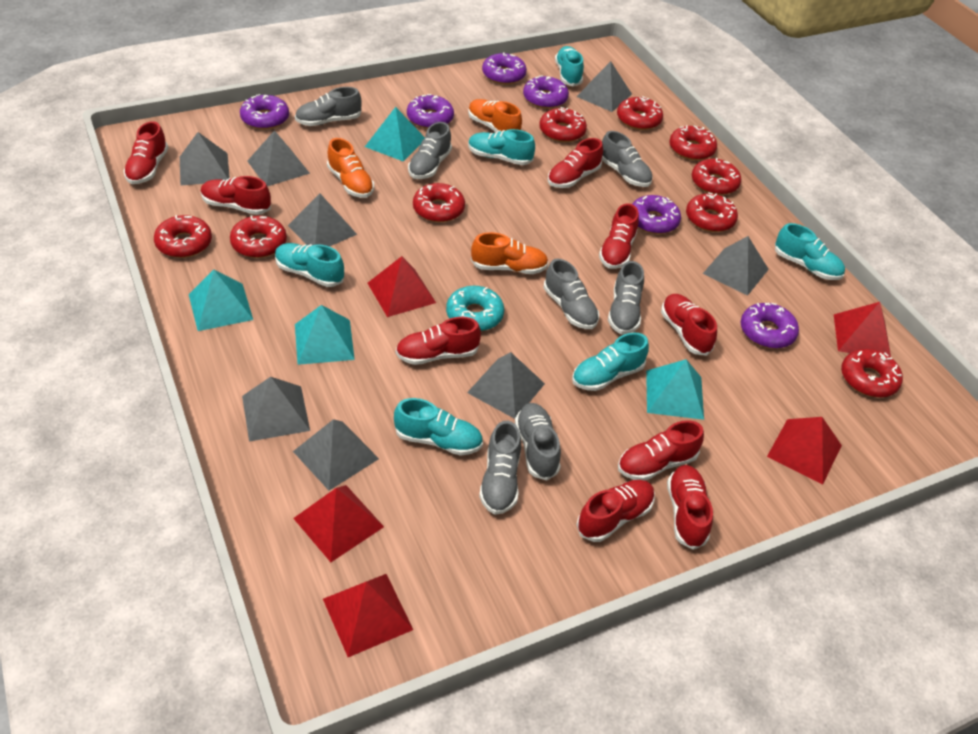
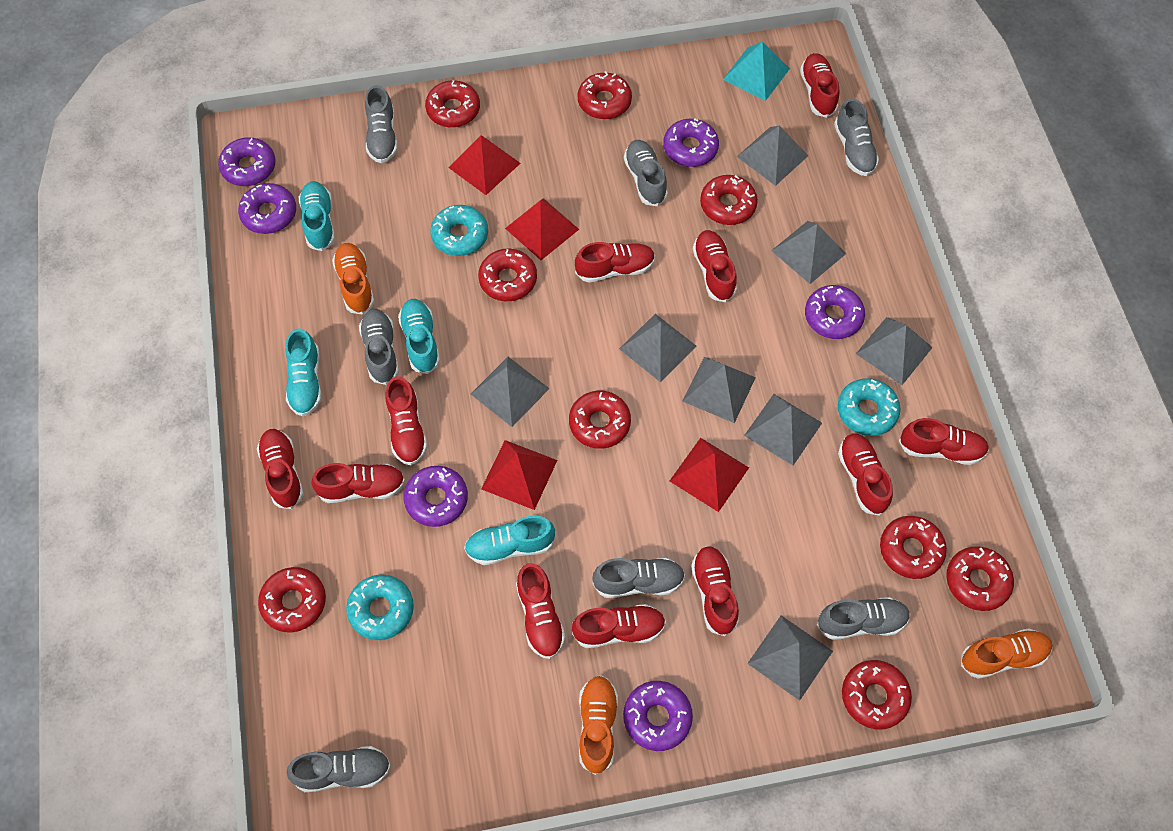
red pyramid: [293,485,384,562] [323,574,413,657] [368,256,436,317] [767,417,842,485] [834,302,891,357] = 5 -> [448,135,521,195] [481,440,557,510] [505,198,579,260] [670,438,749,512] = 4
red shoe: [124,121,168,184] [201,176,271,215] [396,317,481,365] [548,138,603,188] [576,480,655,542] [599,203,639,269] [618,420,704,481] [661,294,717,356] [667,465,713,550] = 9 -> [257,429,304,509] [311,463,405,503] [385,376,427,465] [516,563,565,659] [572,604,666,648] [575,242,655,283] [691,546,739,636] [693,230,737,302] [800,53,839,118] [838,433,893,516] [899,418,989,465] = 11
turquoise donut: [446,286,504,331] = 1 -> [346,574,414,640] [430,205,488,256] [838,378,901,436] = 3
turquoise pyramid: [189,270,253,331] [295,305,355,365] [365,107,425,162] [646,359,704,420] = 4 -> [723,42,790,101] = 1
turquoise shoe: [275,243,344,287] [394,398,483,456] [468,129,535,165] [555,46,584,86] [572,333,649,391] [775,223,845,280] = 6 -> [285,328,322,416] [299,181,335,251] [398,299,440,374] [464,516,555,565] = 4

